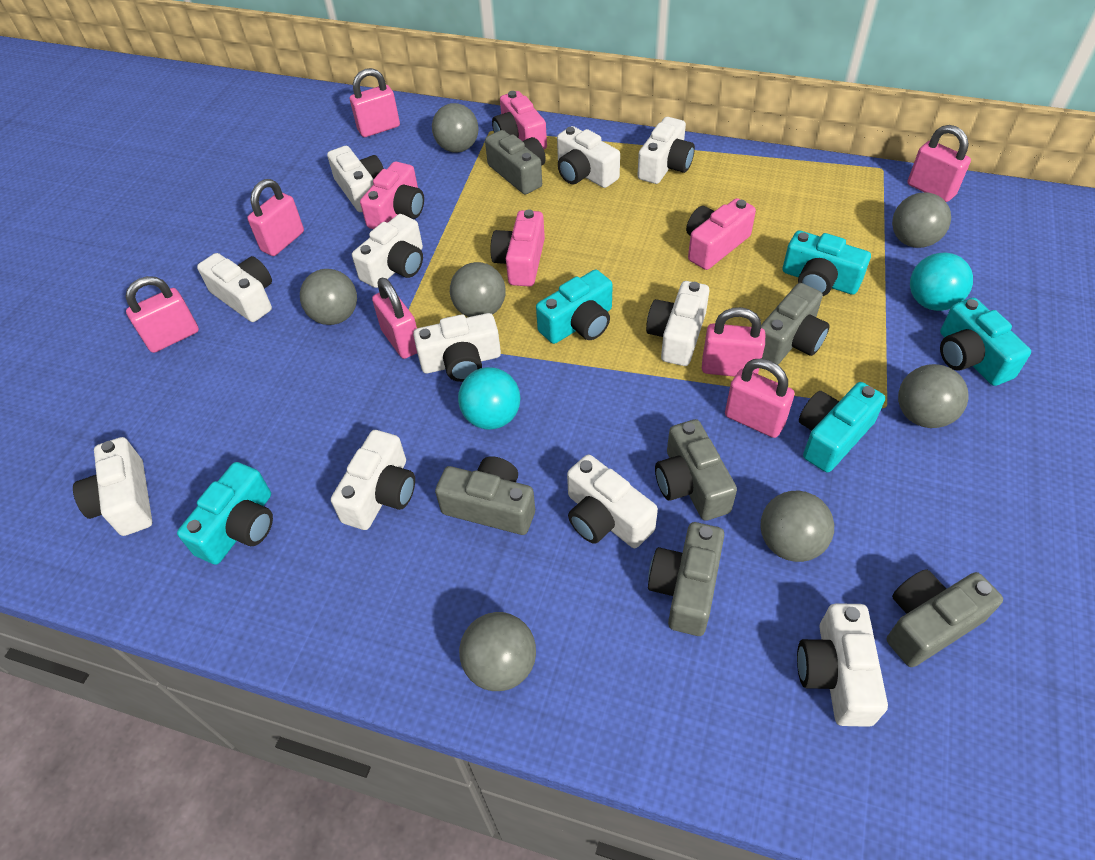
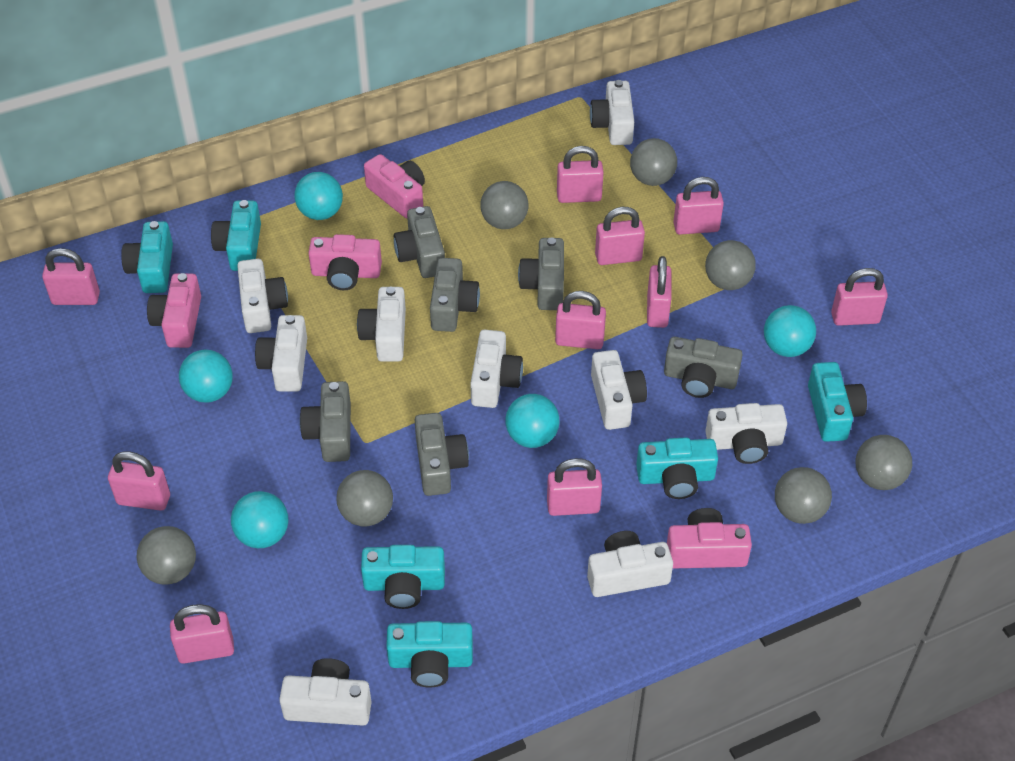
pink padlock: [125,276,199,353] [247,179,304,256] [350,68,400,137] [372,278,417,359] [702,307,765,377] [725,358,795,438] [907,125,971,202] = 7 -> [42,248,100,305] [108,451,170,511] [170,604,234,664] [547,458,602,516] [555,291,606,349] [557,146,604,203] [595,207,645,265] [647,256,671,328] [673,177,724,235] [831,268,888,326] = 10
turquoise ball: [458,367,521,430] [910,253,973,311] = 2 -> [179,350,233,403] [231,491,288,548] [294,172,343,220] [505,394,559,448] [764,305,816,357] = 5
turquoise camera: [177,462,273,565] [536,270,613,344] [783,230,871,296] [799,382,885,473] [940,298,1031,386] = 5 -> [121,221,173,293] [211,200,261,271] [361,545,445,609] [386,621,473,688] [636,437,718,499] [808,362,867,442] = 6
white camera: [73,437,152,536] [197,253,272,322] [327,146,384,212] [331,430,415,530] [352,214,423,288] [413,313,501,382] [557,126,620,188] [567,455,658,548] [637,117,695,184] [646,281,709,366] [797,603,888,727] = 11 -> [237,259,288,333] [255,315,307,392] [279,658,372,726] [357,286,406,362] [470,330,523,408] [587,531,673,597] [590,80,634,145] [591,350,647,430] [705,403,787,464] = 9

